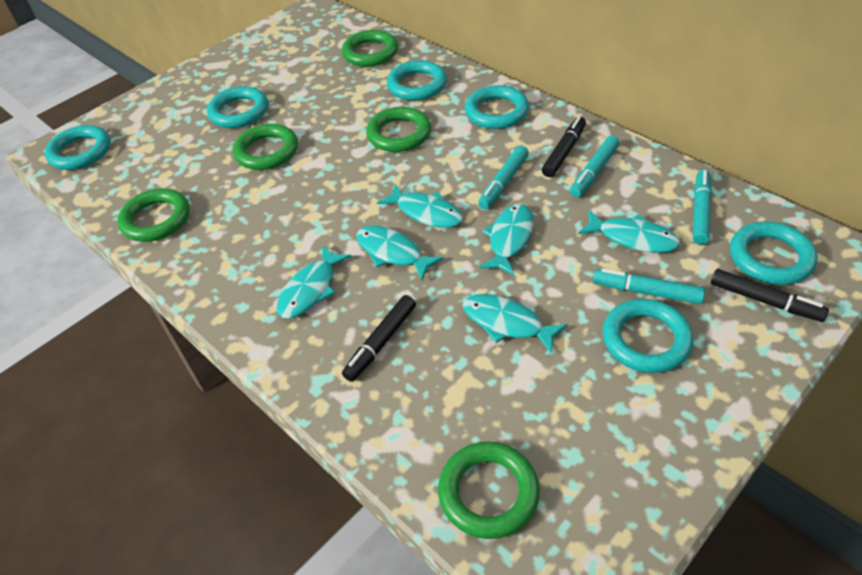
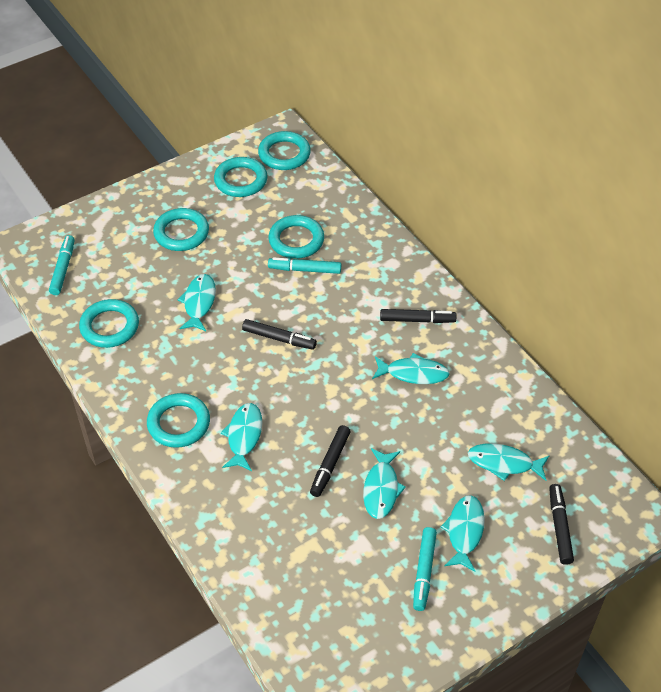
black marker: [342,295,416,382] [542,117,586,177] [711,269,829,322] = 3 -> [242,319,317,350] [310,425,351,497] [380,309,456,323] [549,484,574,565] = 4
green ring: [117,189,190,242] [233,124,298,170] [342,30,398,67] [366,107,431,152] [438,441,540,539] = 5 -> none = 0
turquoise marker: [478,145,529,210] [570,136,619,198] [593,269,705,304] [693,170,712,245] = 4 -> [49,235,75,295] [268,257,341,274] [413,527,437,611] = 3

